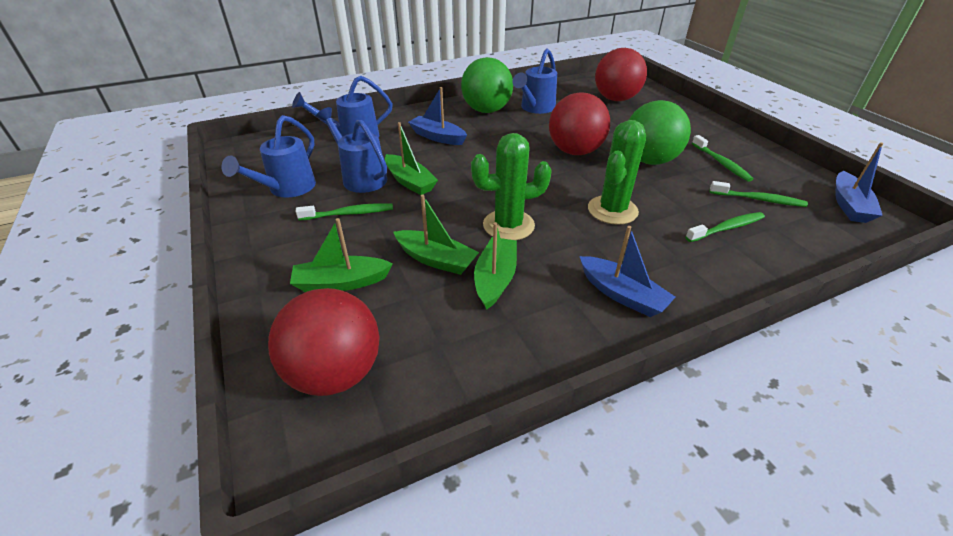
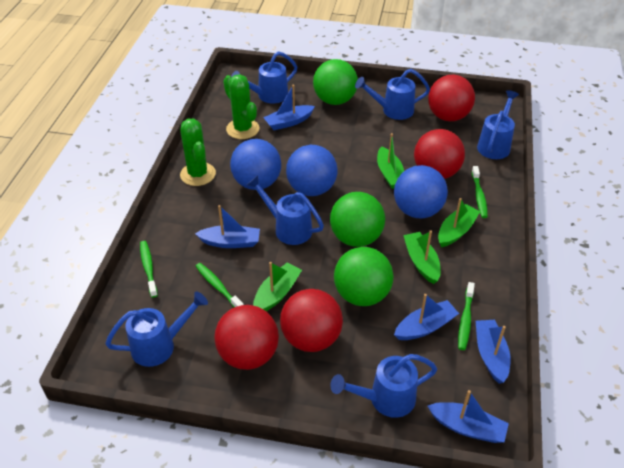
blue ball: none = 0 -> [230,139,281,190] [286,145,338,196] [394,165,448,218] = 3
blue boat: [408,87,467,145] [579,226,676,317] [835,142,884,223] = 3 -> [195,205,260,248] [263,84,315,130] [394,294,459,340] [427,390,509,443] [476,320,510,384] = 5
blue watering can: [221,115,316,198] [292,76,393,138] [316,107,387,193] [512,48,557,114] = 4 -> [105,291,208,367] [231,51,297,104] [247,175,324,245] [330,354,437,418] [355,69,430,120] [477,90,519,159] = 6
green ball: [461,57,513,113] [629,100,691,165] = 2 -> [313,59,358,105] [330,192,385,247] [334,247,394,306] = 3
red ball: [268,288,380,396] [549,92,610,155] [595,48,647,101] = 3 -> [214,305,279,370] [280,289,343,352] [414,129,465,179] [428,75,475,121] = 4

